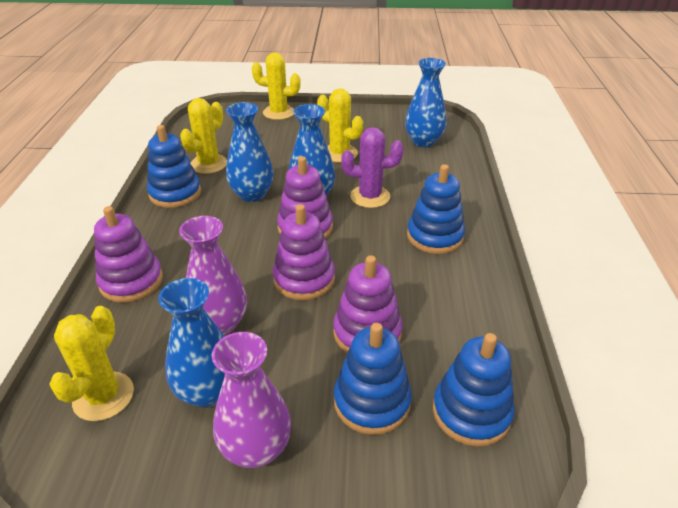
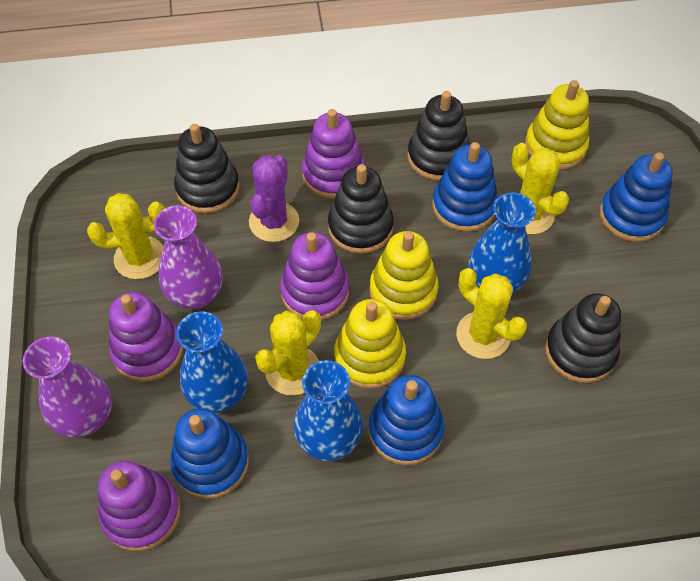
black stacking toy: none = 0 -> [174,124,240,213] [328,164,394,254] [407,91,470,181] [545,293,621,383] = 4
blue vase: [158,278,225,408] [226,102,273,202] [289,104,335,196] [405,58,446,147] = 4 -> [176,311,248,413] [294,360,363,461] [469,193,536,293] = 3
yellow stacking toy: none = 0 -> [334,299,406,389] [369,231,439,320] [525,80,589,170] = 3

